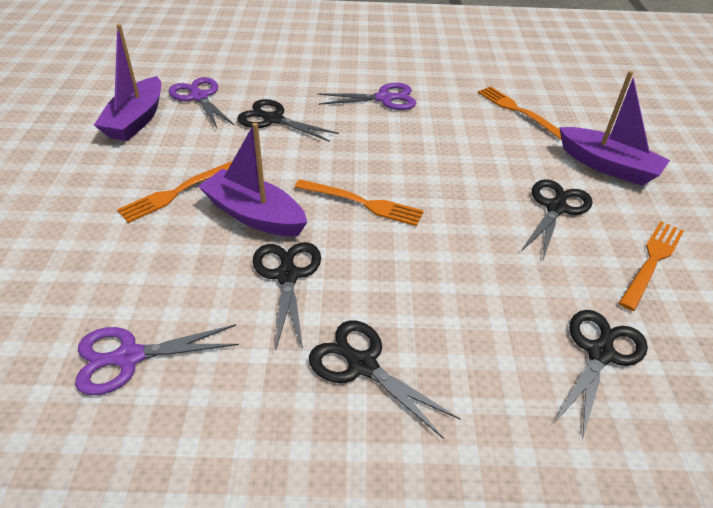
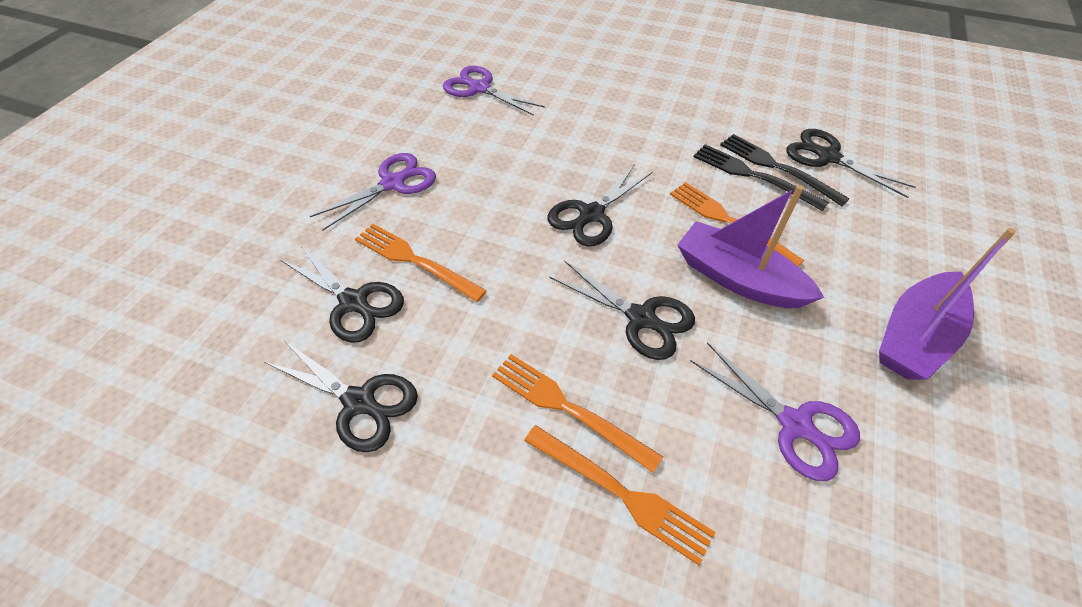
black fork: none = 0 -> [693,144,829,211] [720,134,850,206] = 2
purple boat: [94,24,161,141] [198,123,307,236] [559,71,670,186] = 3 -> [677,185,824,308] [879,228,1016,380] = 2

